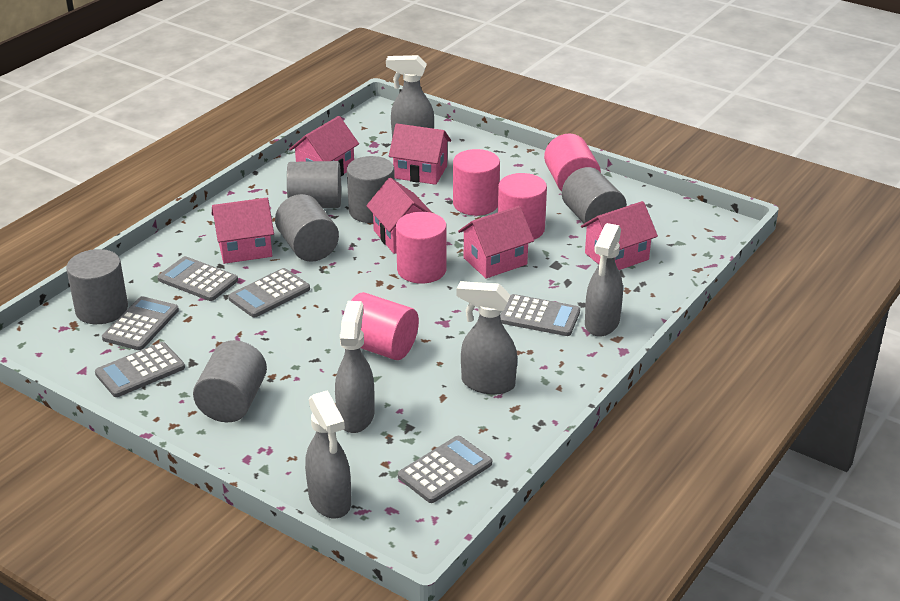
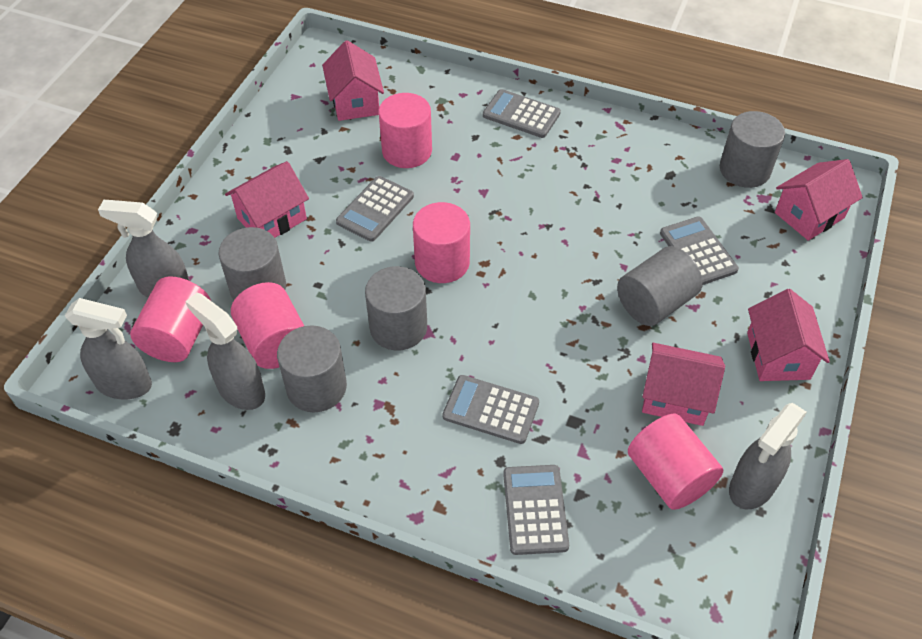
grey calculator: [95,342,185,397] [102,296,179,350] [157,256,238,301] [228,268,310,318] [398,436,492,503] [500,294,580,336] = 6 -> [336,176,414,242] [442,375,539,444] [483,89,561,138] [503,465,569,555] [660,216,739,285] = 5
grey cylinder: [66,249,128,324] [193,340,267,422] [275,194,339,262] [287,161,341,208] [347,156,395,223] [562,167,627,227] = 6 -> [218,227,286,300] [277,325,347,412] [365,266,427,350] [617,246,703,326] [720,111,785,188] = 5
grey spray bottle: [305,390,351,519] [335,301,375,433] [386,55,434,138] [457,281,517,395] [585,223,623,337] = 5 -> [65,298,152,399] [98,200,189,298] [185,293,265,410] [729,403,807,509] = 4
pink house: [212,198,274,264] [289,116,359,176] [366,178,432,254] [389,123,451,185] [458,206,534,279] [581,201,658,270] = 6 -> [225,161,309,238] [322,40,384,121] [642,343,725,426] [747,289,830,381] [775,159,863,241] = 5

